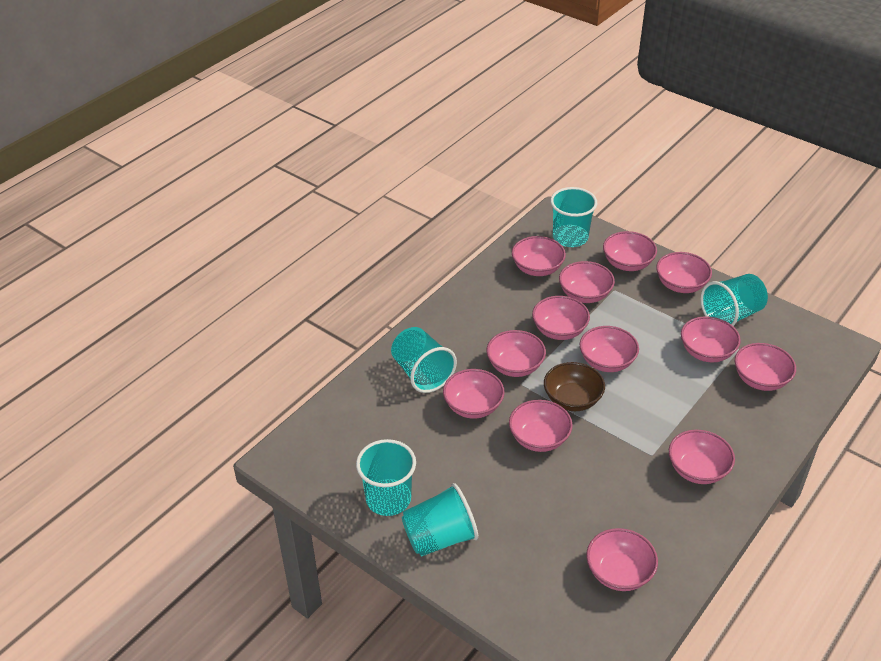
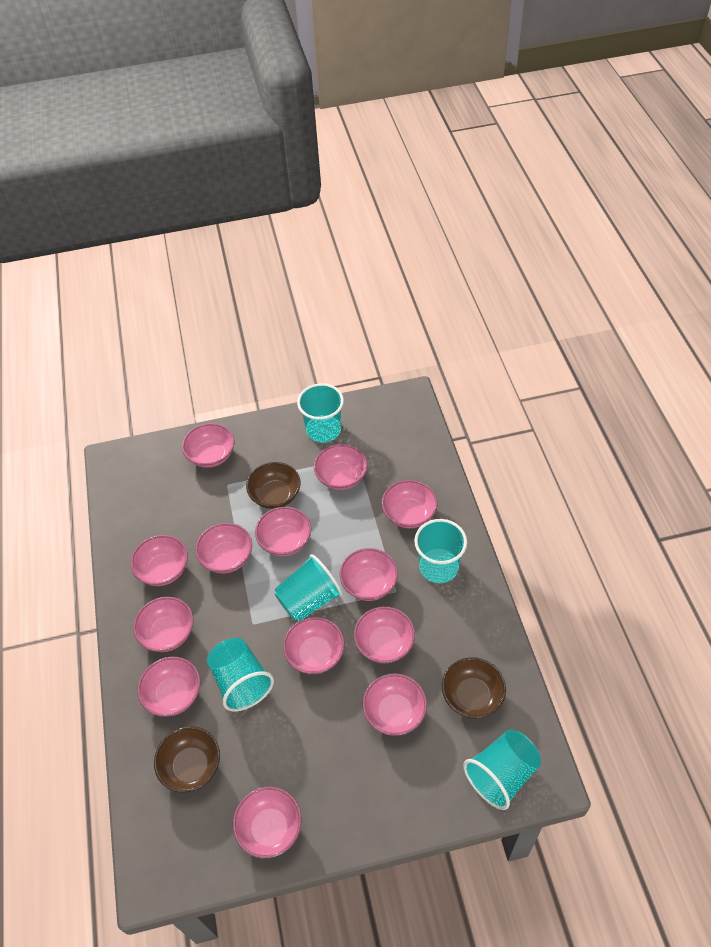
brown bowl: [544,362,605,411] = 1 -> [154,726,220,792] [246,462,301,509] [442,657,506,718] = 3

